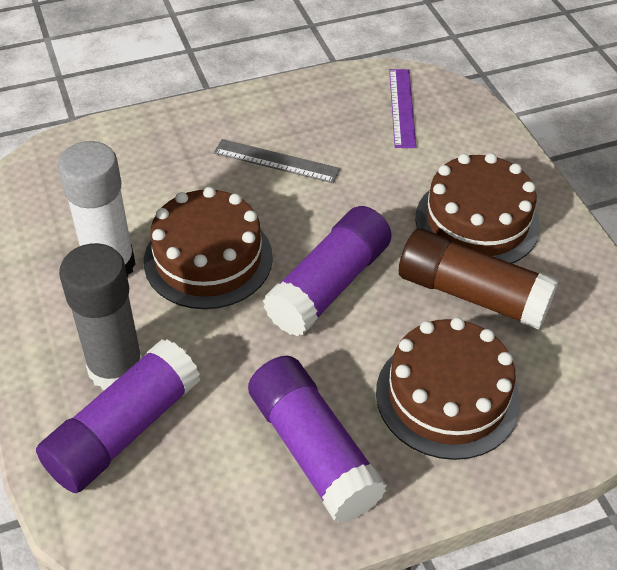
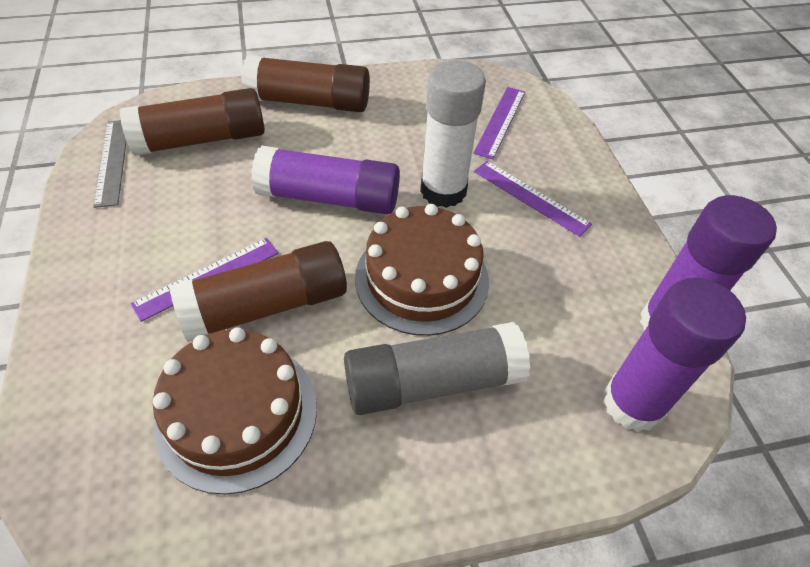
brown cake: [144,187,273,309] [376,317,520,460] [415,153,540,263] = 3 -> [153,327,317,495] [355,204,489,336] = 2
brown glue stick: [399,228,559,330] = 1 -> [120,88,265,156] [169,241,347,342] [241,55,370,112] = 3
purple ruler: [389,69,416,148] = 1 -> [130,238,278,322] [473,87,525,159] [474,161,592,237] = 3

